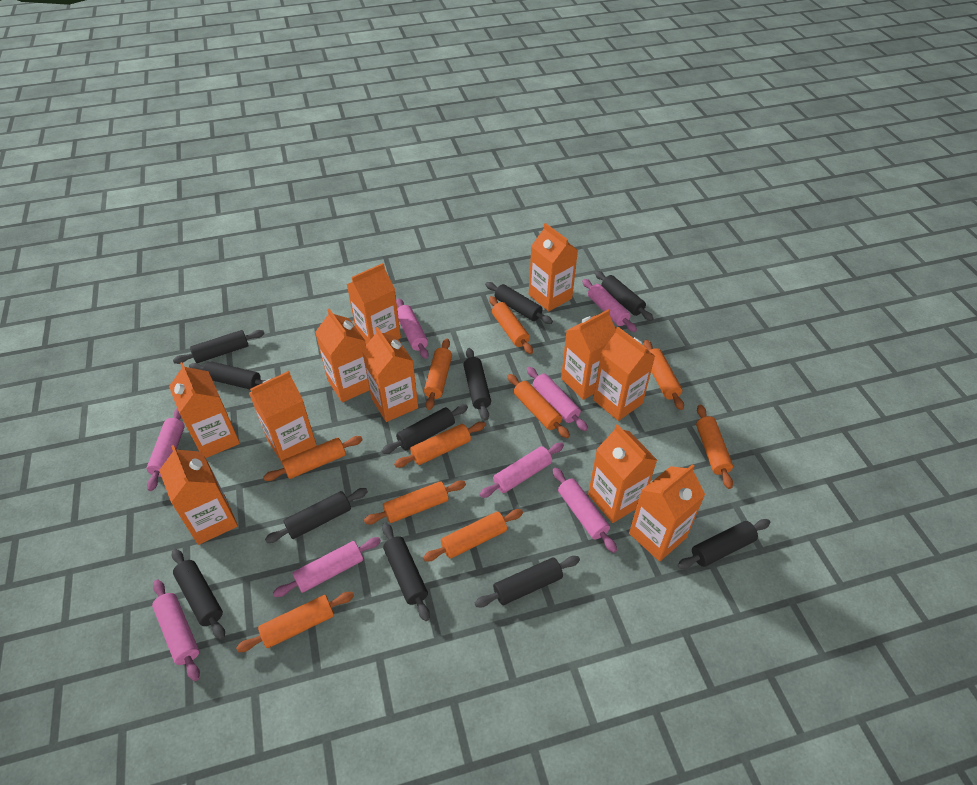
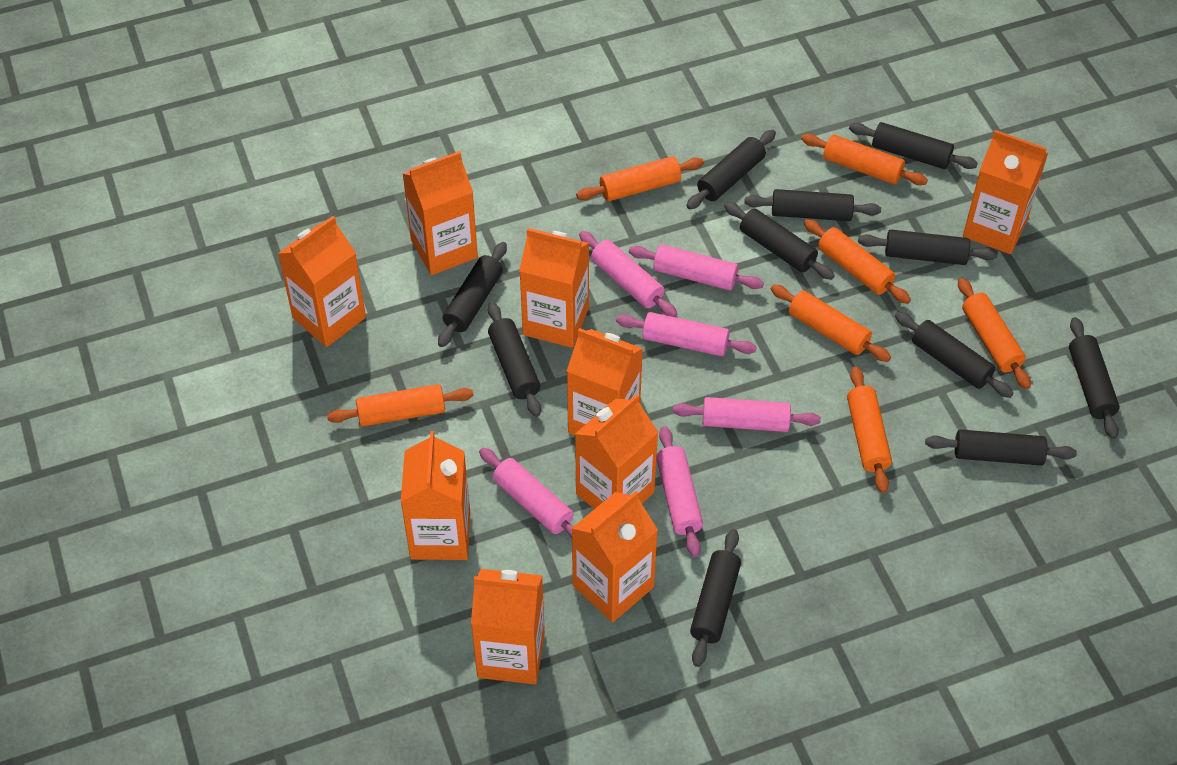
orange carton: [159,445,238,545] [169,362,240,458] [249,371,317,463] [315,308,370,402] [347,263,401,345] [362,327,418,422] [529,223,578,311] [561,309,616,400] [588,424,657,523] [593,327,655,421] [629,464,705,561] = 11 -> [278,216,366,347] [401,431,470,560] [403,151,478,275] [471,569,545,684] [519,228,589,348] [567,328,643,435] [571,491,658,622] [575,394,658,509] [963,130,1048,254] = 9
orange rolling pin: [236,592,354,652] [263,436,363,481] [364,480,466,524] [394,422,485,468] [423,509,523,562] [424,339,452,410] [489,296,533,354] [507,374,570,438] [644,340,684,410] [696,405,733,489] = 10 -> [327,384,474,427] [576,156,704,201] [771,285,891,362] [801,134,928,185] [804,219,911,304] [847,367,892,493] [958,278,1031,389] = 7
pink rolling pin: [147,408,185,491] [152,579,200,681] [273,537,381,597] [396,298,429,359] [480,442,564,498] [527,367,588,431] [553,468,617,553] [582,279,637,332] = 8 -> [479,448,574,539] [579,231,677,317] [616,312,757,356] [629,244,764,290] [656,426,703,557] [673,397,821,432] = 6

